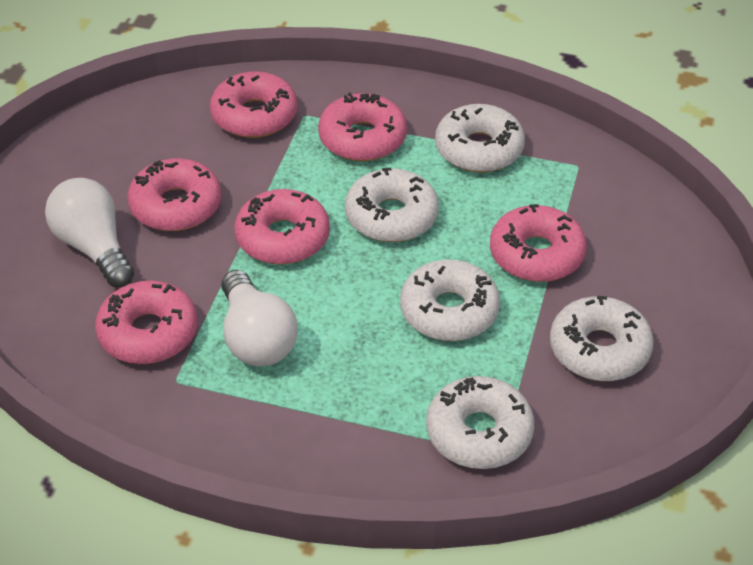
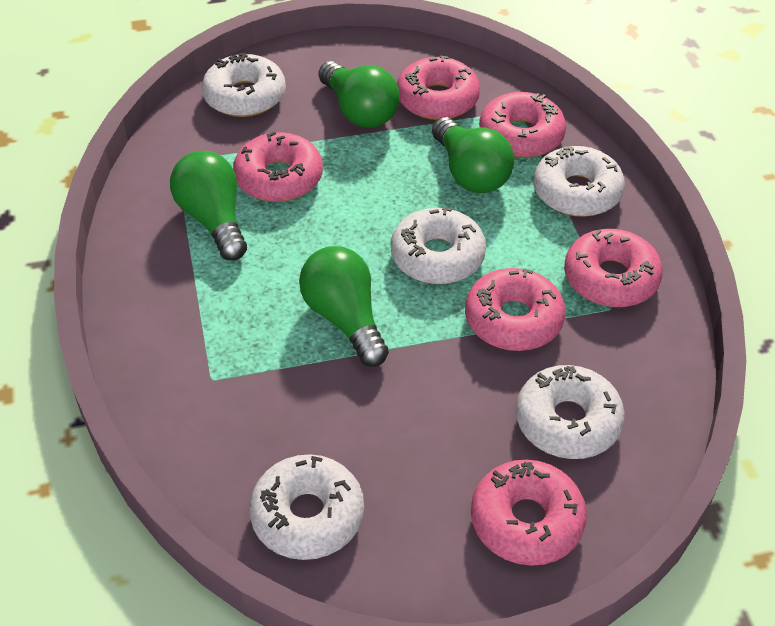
green light bulb: none = 0 -> [170,151,247,261] [299,246,389,367] [318,61,400,128] [432,117,514,193] = 4
white light bulb: [45,178,134,287] [221,270,298,366] = 2 -> none = 0

